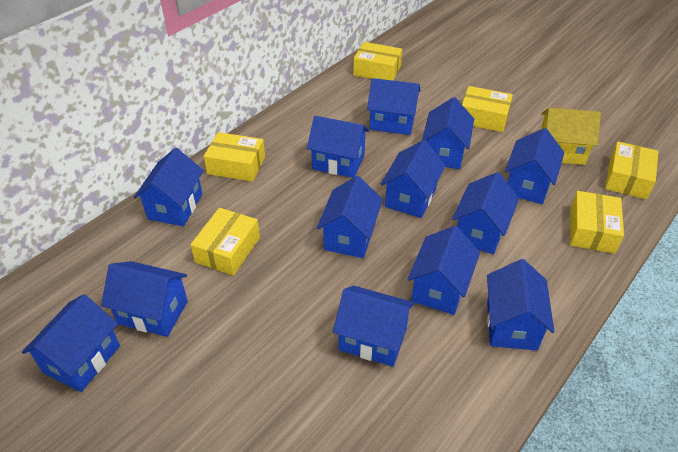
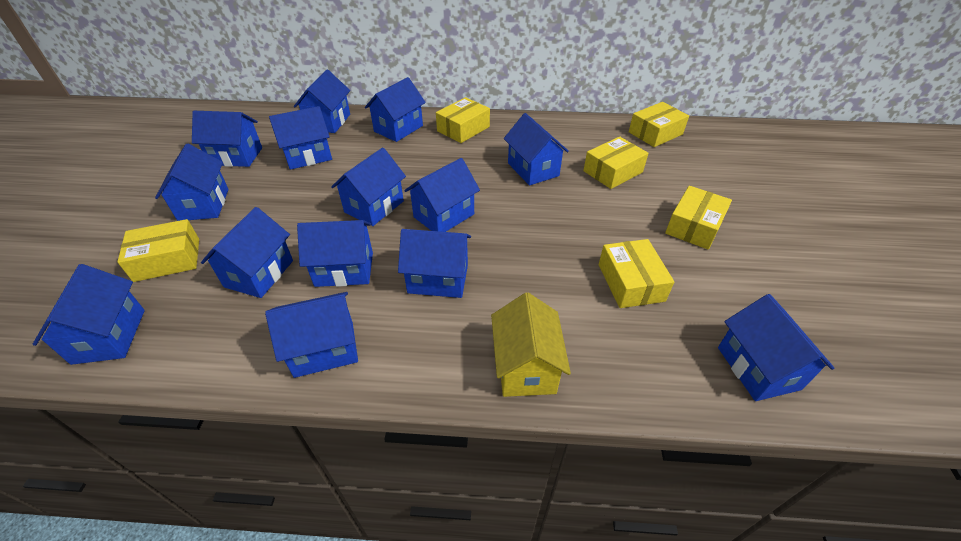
blue house: [22,294,120,392] [101,261,188,337] [134,148,204,226] [307,116,369,178] [317,176,383,258] [333,285,415,367] [367,78,420,135] [381,140,446,218] [408,226,480,315] [422,97,474,169] [452,172,519,254] [487,259,555,350] [505,128,564,204] = 13 -> [33,264,145,365] [155,144,229,221] [192,111,262,167] [201,207,293,298] [265,292,358,378] [269,106,332,170] [294,70,350,133] [297,220,373,287] [331,148,406,226] [365,77,426,142] [398,229,471,298] [404,158,480,232] [504,113,569,186] [718,294,835,401] = 14

